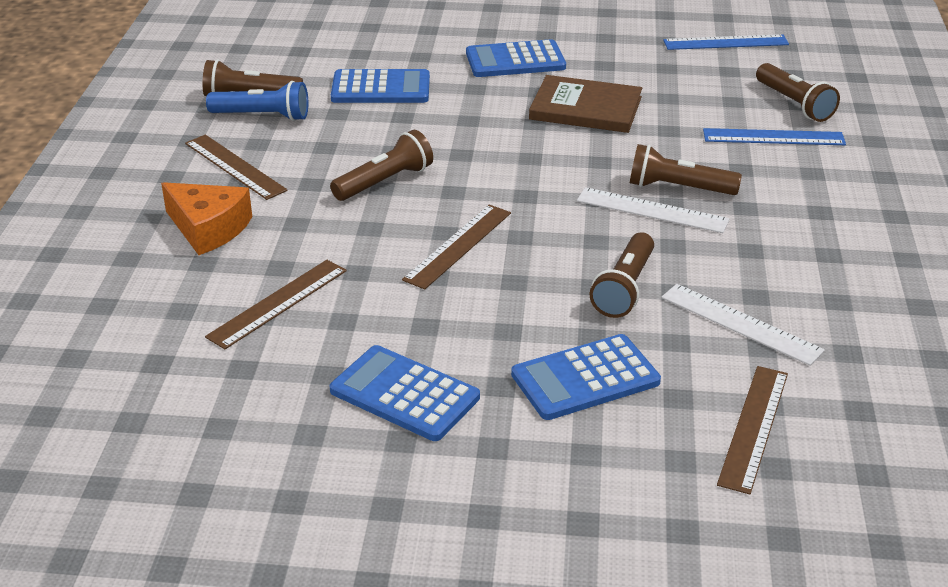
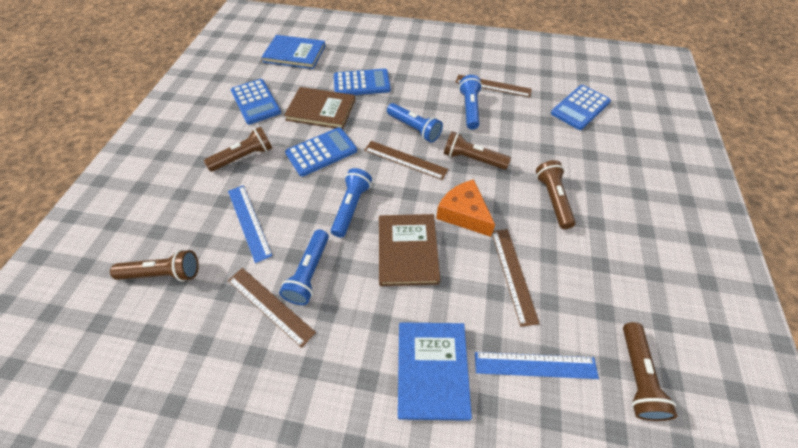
blue book: none = 0 -> [262,35,325,69] [398,322,472,421] = 2
blue flashlight: [206,81,308,121] = 1 -> [279,229,329,305] [331,168,372,238] [387,103,443,143] [459,75,482,130] = 4
brown book: [529,75,642,133] = 1 -> [284,87,355,129] [379,214,440,286] = 2
white ruler: [577,187,730,233] [661,284,825,366] = 2 -> none = 0

